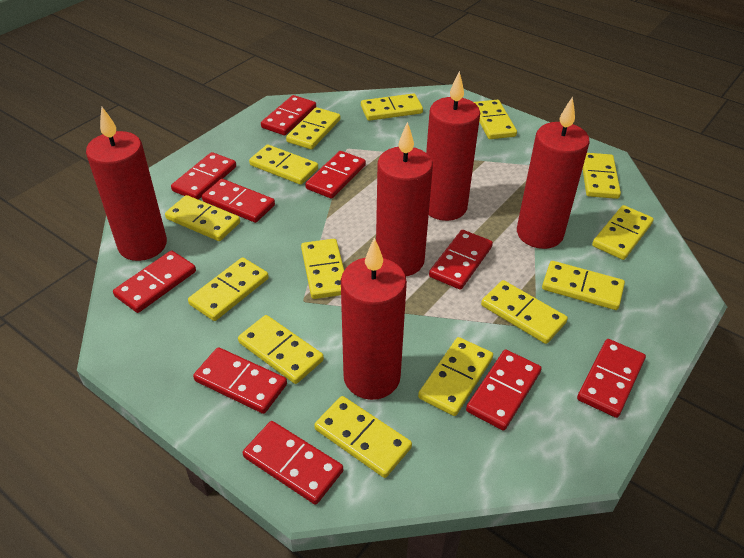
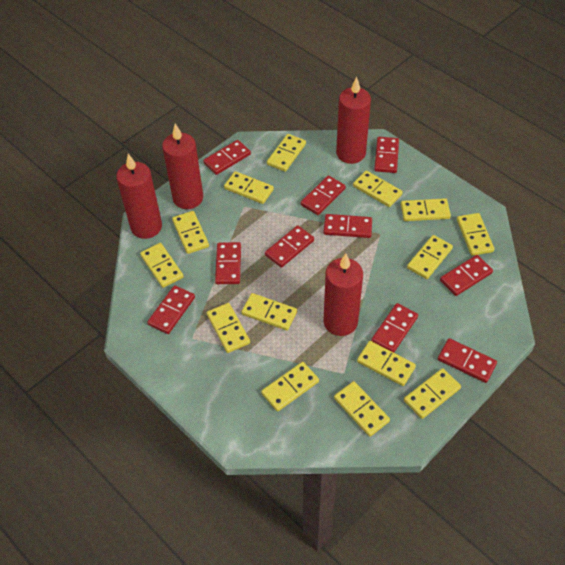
red candle: [86,106,167,261] [341,237,407,400] [376,122,433,276] [426,71,480,221] [517,96,590,249] = 5 -> [116,154,162,239] [162,124,203,209] [323,254,363,336] [336,77,371,164] = 4

